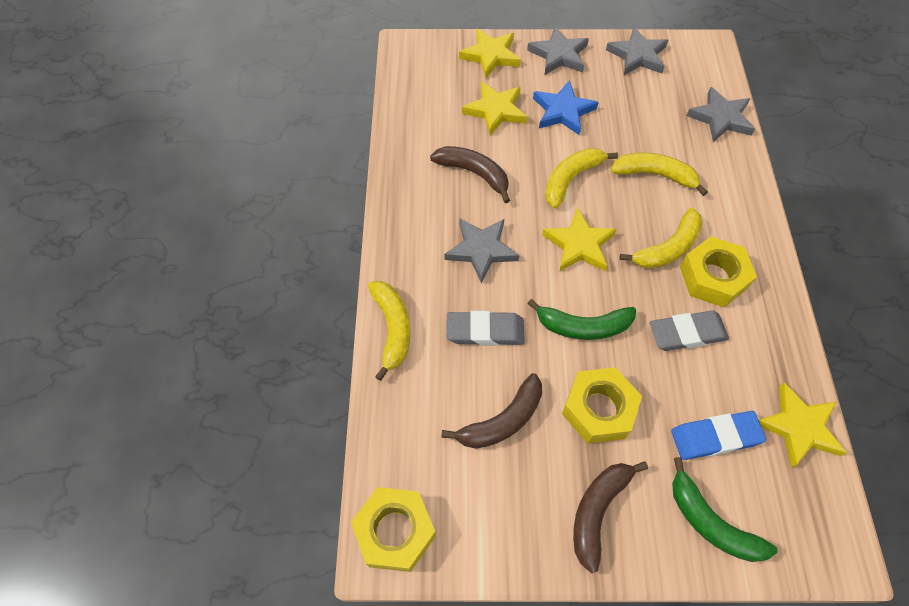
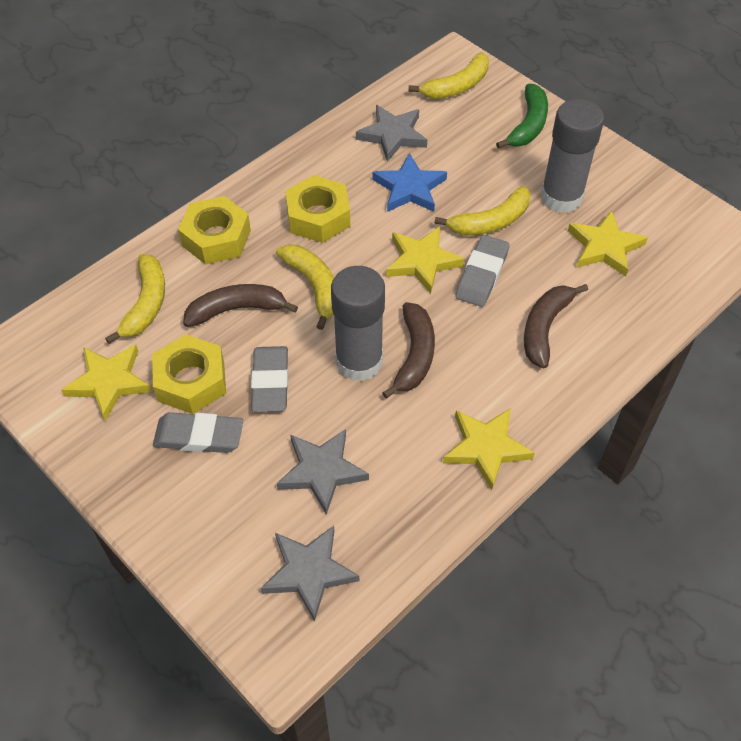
blue eraser: [671,411,766,460] = 1 -> none = 0
green banana: [527,299,636,340] [672,457,778,562] = 2 -> [496,84,548,149] = 1
grey eraser: [446,311,525,346] [649,310,729,351] = 2 -> [153,412,243,453] [251,346,288,412] [455,235,510,307] = 3
grey glue stick: none = 0 -> [331,266,385,381] [540,99,604,213] = 2
grey star: [444,218,519,284] [527,26,589,75] [606,27,668,75] [686,87,755,142] = 4 -> [261,526,359,622] [276,429,369,515] [356,105,427,162] = 3

